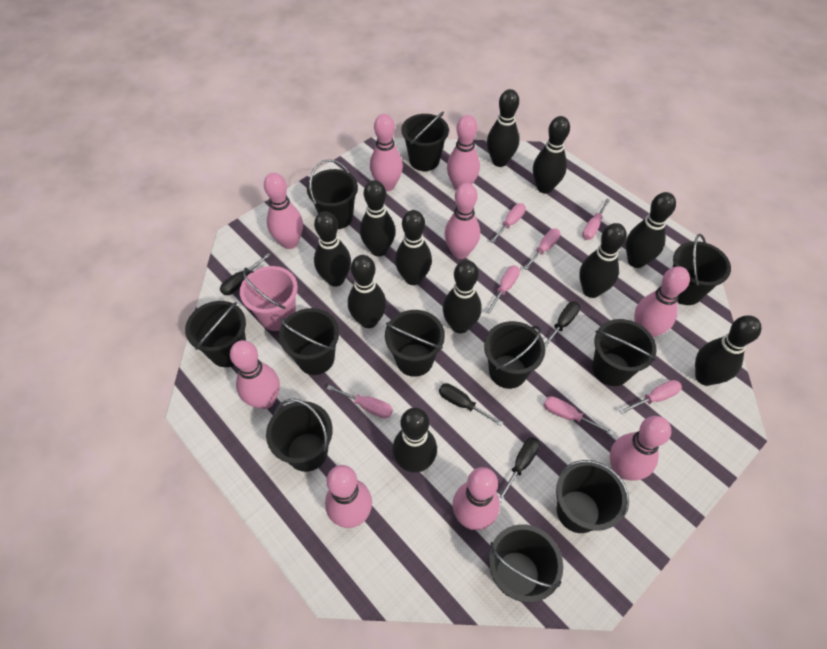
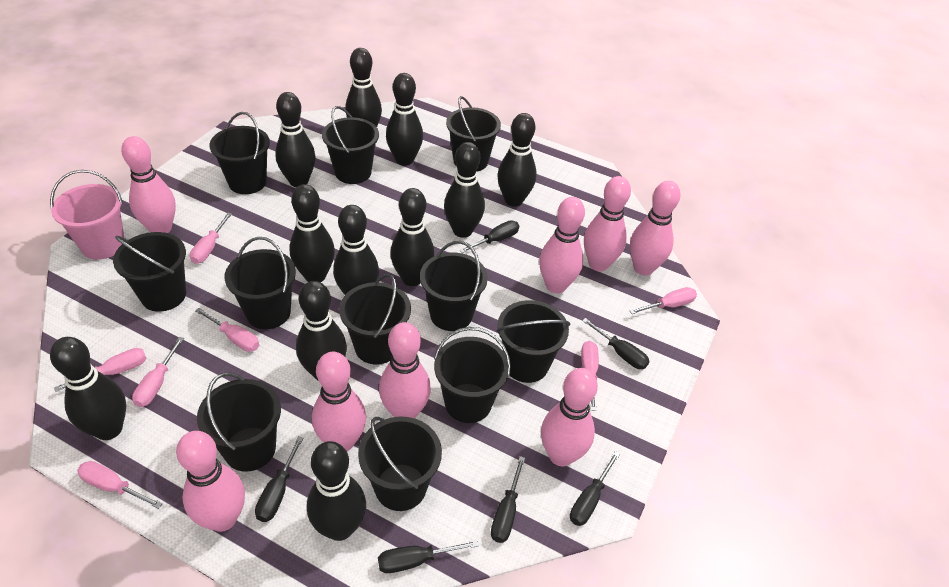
black screwdriver: [220,253,271,295] [439,383,503,426] [499,437,540,502] [545,301,580,349] = 4 -> [255,436,304,522] [378,540,479,573] [460,220,519,253] [491,456,525,543] [570,451,620,526] [582,318,650,369] = 6
pink bowling pin: [230,340,280,409] [264,173,303,249] [325,465,372,528] [370,114,403,191] [444,183,480,259] [447,115,480,190] [453,467,500,530] [610,416,671,481] [634,266,690,337] = 9 -> [121,136,176,233] [176,431,245,532] [312,352,366,451] [379,322,431,418] [539,197,585,293] [541,368,598,467] [584,176,631,271] [630,181,681,276] = 8

